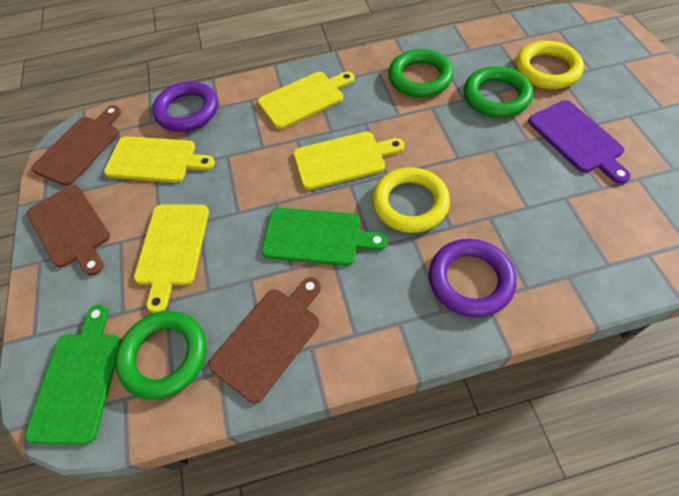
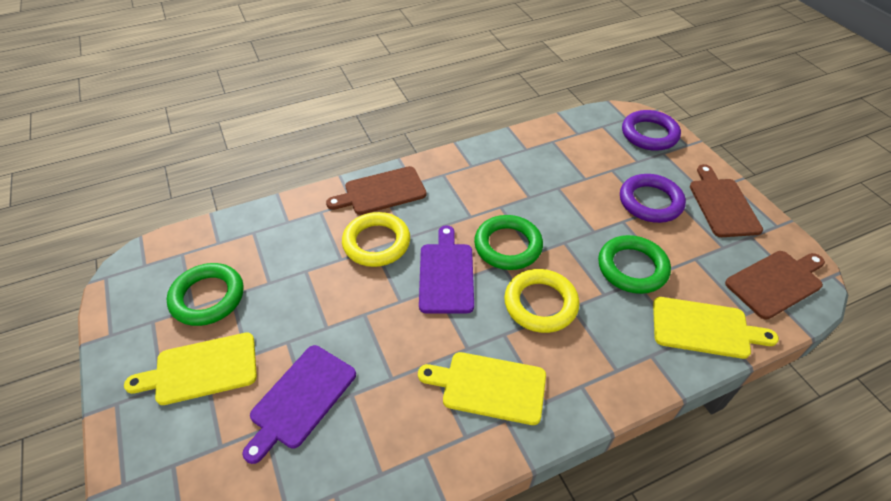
green cutting board: [25,305,121,445] [262,208,387,266] = 2 -> none = 0
purple cutting board: [528,100,631,184] = 1 -> [242,345,356,464] [419,225,474,313] = 2
yellow cutting board: [104,136,215,183] [134,204,209,313] [258,72,355,129] [293,132,405,190] = 4 -> [124,332,257,405] [418,352,546,425] [653,297,779,359] = 3

